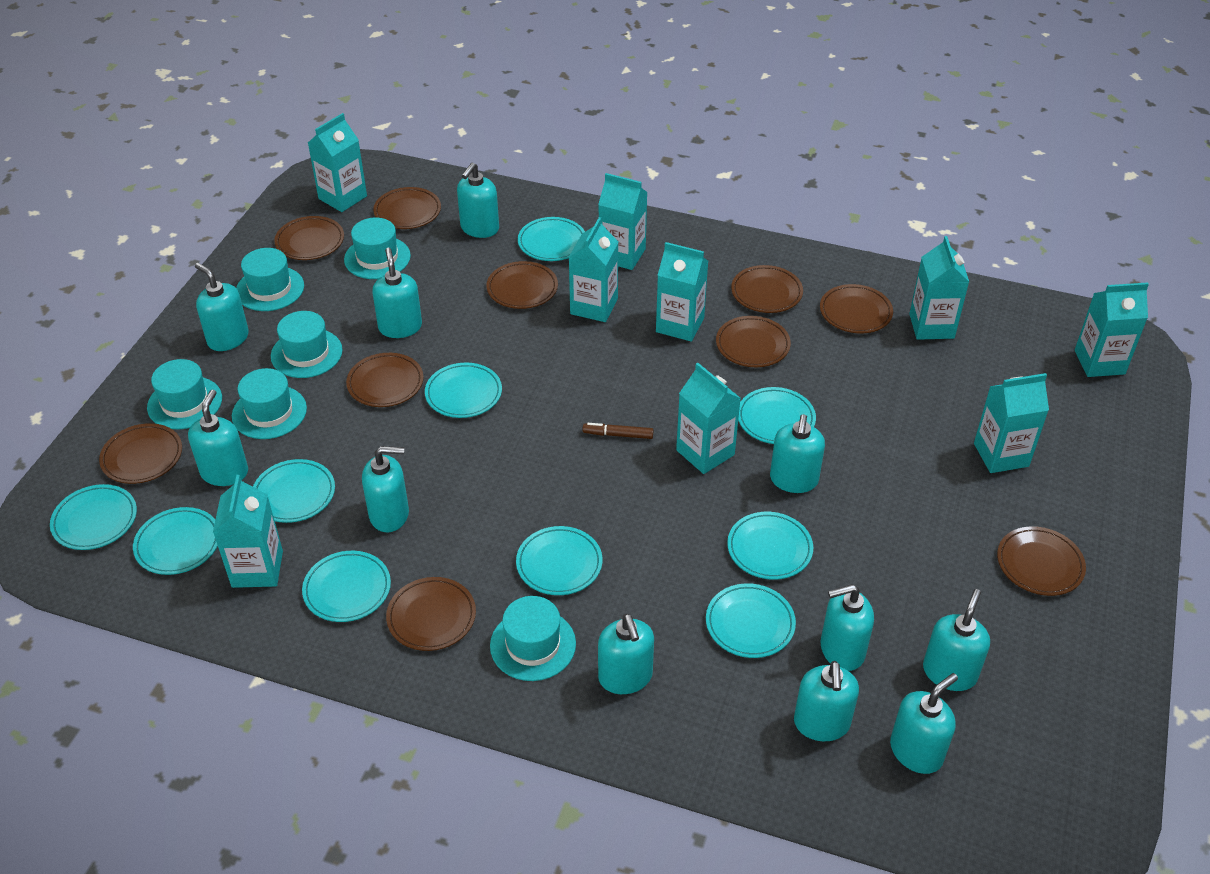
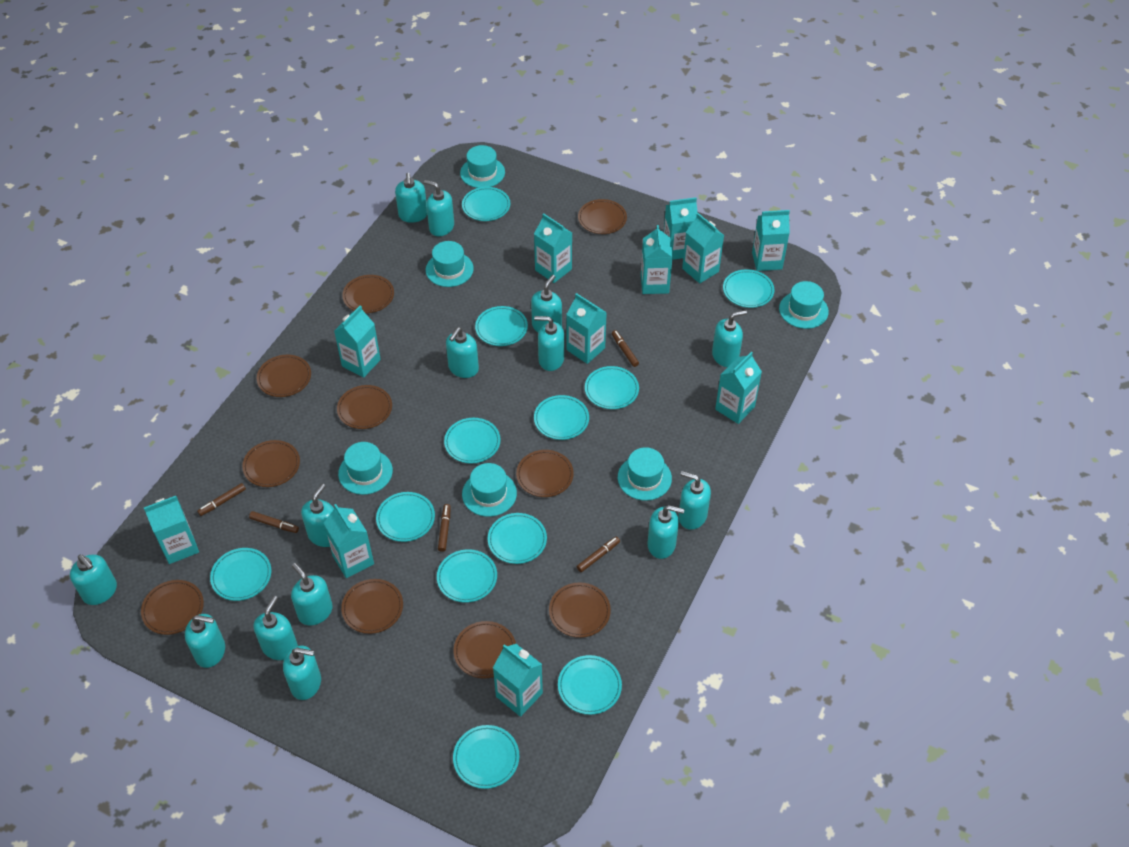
brown marker: [582,423,653,439] = 1 -> [197,483,246,516] [249,511,299,533] [438,504,451,552] [577,537,620,572] [612,330,639,367] = 5
turquoise carton: [213,475,283,588] [308,113,367,212] [568,217,618,322] [598,173,648,270] [656,242,708,342] [676,363,741,474] [909,236,969,340] [974,373,1049,473] [1075,282,1149,377] = 9 -> [144,496,199,564] [323,504,374,578] [334,305,381,378] [493,644,543,717] [534,213,572,283] [566,293,607,364] [641,225,673,294] [664,197,698,260] [682,213,724,284] [715,352,762,424] [752,210,790,271] = 11
turquoise plate: [50,484,137,550] [133,507,218,575] [253,459,335,523] [302,551,391,622] [425,363,502,418] [516,526,602,595] [518,217,585,261] [706,583,796,658] [727,512,813,580] [738,387,816,444] = 10 -> [210,548,271,601] [376,492,435,542] [437,549,497,603] [444,418,501,464] [453,725,519,789] [462,187,510,221] [475,306,528,346] [488,513,547,564] [534,395,589,440] [558,655,622,715] [585,366,639,409] [723,269,774,308] = 12
turquoise soap dispenser: [188,390,248,486] [195,263,249,351] [362,446,409,532] [372,248,422,338] [457,163,499,238] [598,614,654,694] [770,414,825,493] [794,661,859,741] [821,584,874,671] [890,673,958,774] [923,589,990,691] = 11 -> [70,555,117,605] [185,614,225,668] [254,596,298,660] [283,646,321,700] [291,563,333,626] [301,484,334,547] [395,173,427,223] [424,180,454,236] [446,327,479,378] [531,275,562,333] [534,316,564,371] [647,505,685,559] [678,471,711,530] [712,310,747,367] = 14

